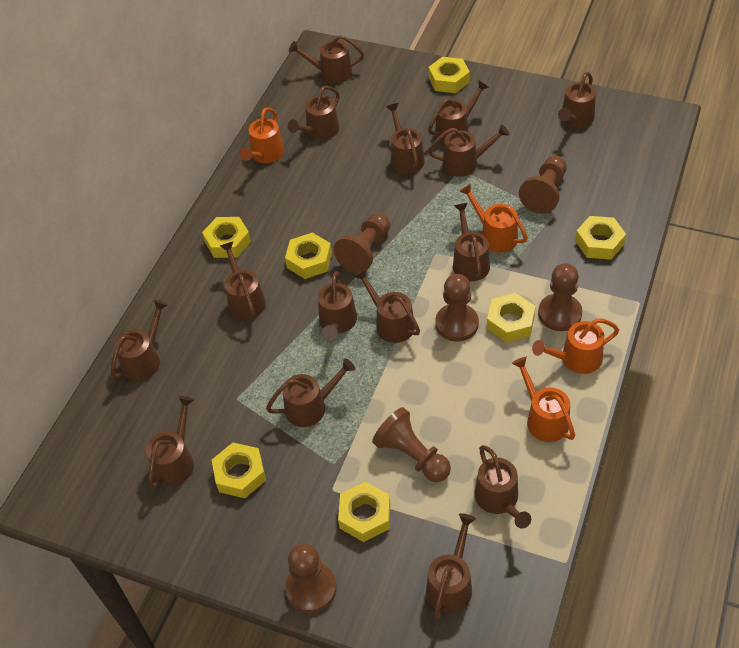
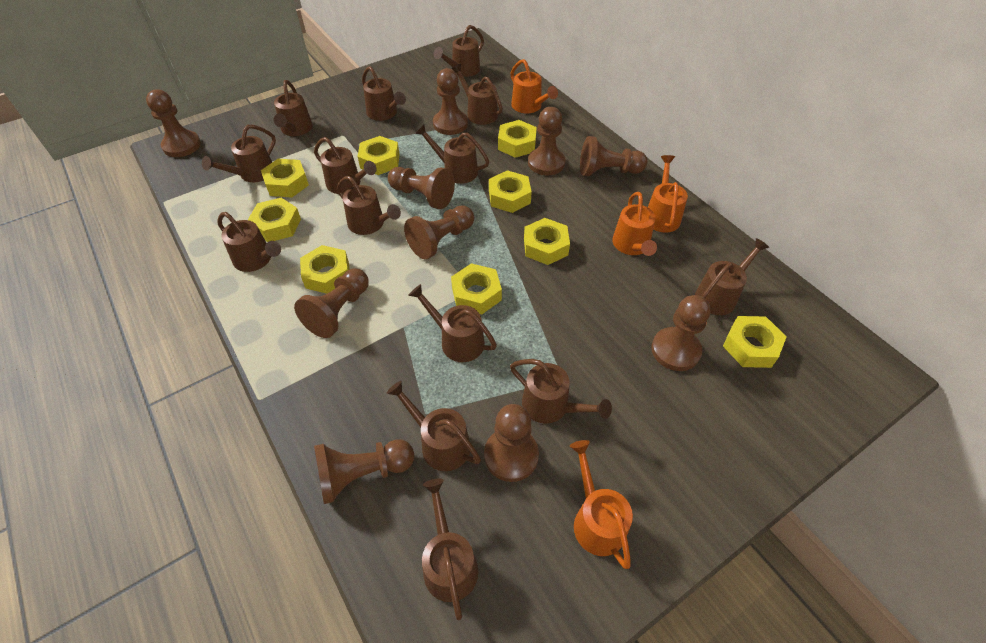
brown pawn: [285,543,337,613] [333,213,390,273] [372,407,451,482] [435,274,479,342] [519,155,567,214] [538,263,582,331] = 6 -> [146,90,201,157] [294,268,369,338] [314,439,414,504] [388,167,455,209] [404,205,474,259] [433,68,468,135] [484,404,539,482] [528,107,566,175] [580,136,648,176] [651,295,711,371] = 10
brown watering can: [111,300,168,381] [146,396,194,489] [220,242,266,320] [266,358,355,427] [288,86,340,140] [289,35,364,83] [318,271,357,340] [354,268,420,343] [386,103,425,174] [426,513,476,620] [428,80,489,143] [428,124,509,177] [453,203,490,281] [474,445,531,529] [558,72,596,127] = 15 -> [202,125,276,182] [217,212,281,272] [274,80,313,136] [314,137,377,194] [337,176,401,235] [362,66,406,121] [387,381,481,471] [408,284,497,362] [415,124,489,184] [422,478,479,620] [434,25,484,77] [452,63,503,125] [510,359,612,424] [695,238,769,315] = 14
yellow nut: [202,217,251,258] [212,443,266,498] [285,233,332,279] [338,482,390,542] [428,57,470,93] [487,293,536,343] [575,216,626,260] = 7 -> [248,198,301,242] [261,159,309,198] [300,245,350,294] [357,136,400,175] [451,263,502,314] [489,170,532,213] [498,120,537,158] [524,218,570,265] [723,316,787,368] = 9

